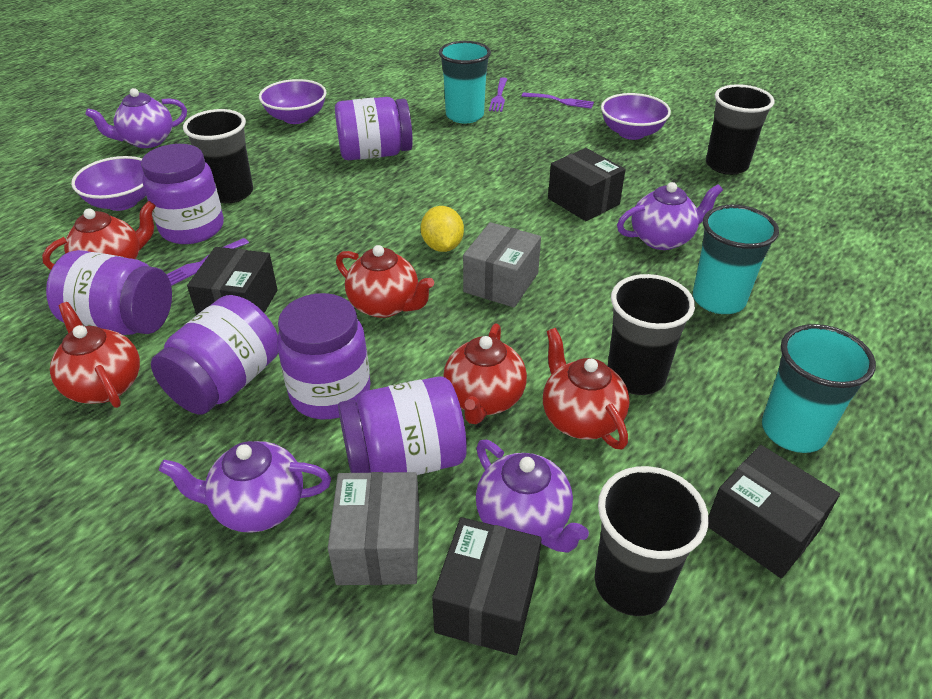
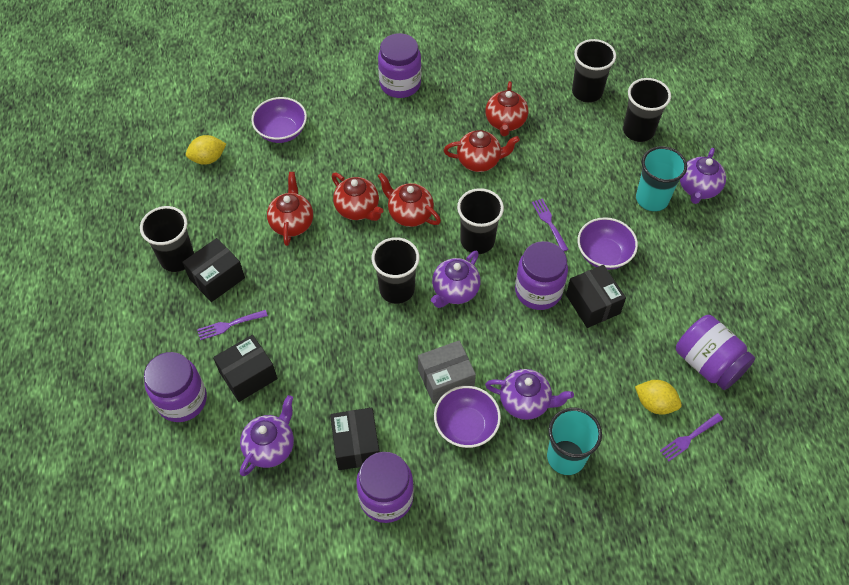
black cup: [183,109,253,203] [595,466,709,616] [608,274,695,395] [706,84,775,175] = 4 -> [140,206,194,272] [371,237,420,304] [457,188,504,254] [572,39,616,103] [623,78,671,142] = 5
grey box: [328,472,420,585] [463,222,541,308] = 2 -> [418,340,476,404] = 1
purple jar: [46,250,172,335] [141,144,224,244] [151,295,278,414] [277,293,370,419] [335,97,413,160] [338,376,467,475] = 6 -> [144,352,207,422] [356,452,414,523] [378,33,421,98] [515,241,568,310] [676,315,755,390] = 5
turquoise cup: [439,41,491,123] [693,205,779,314] [762,324,876,453] = 3 -> [547,408,602,475] [636,146,687,212] = 2
yellow lemon: [421,206,464,252] = 1 -> [186,135,226,165] [635,380,682,415] = 2

